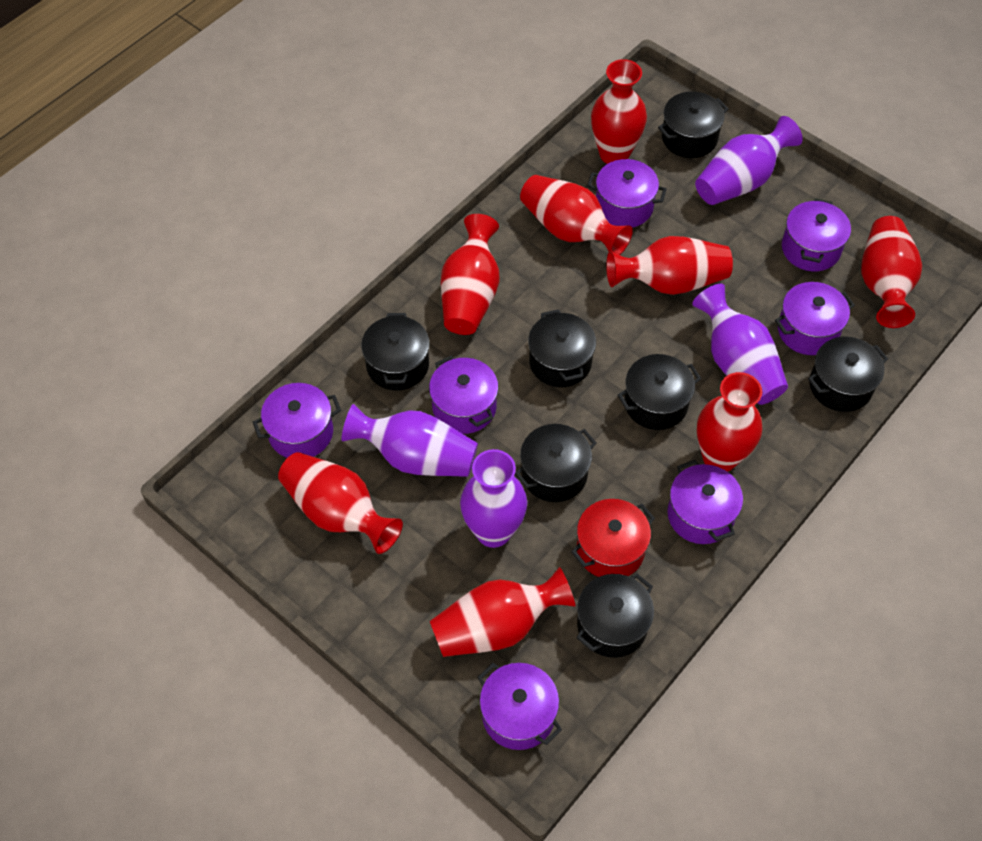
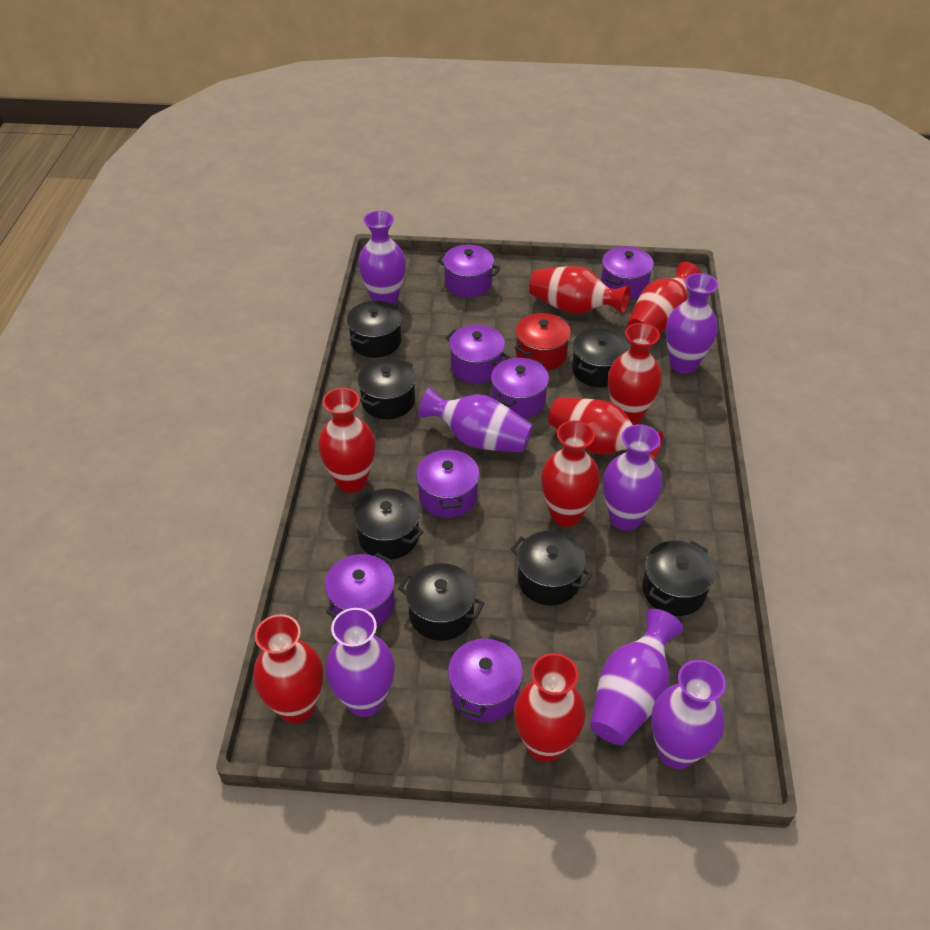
purple vase: [342,404,478,477] [460,449,527,548] [692,284,788,405] [695,116,803,205] = 4 -> [326,608,395,717] [358,211,406,304] [418,387,533,453] [590,609,683,745] [603,424,662,531] [651,660,726,769] [666,273,718,374] = 7

